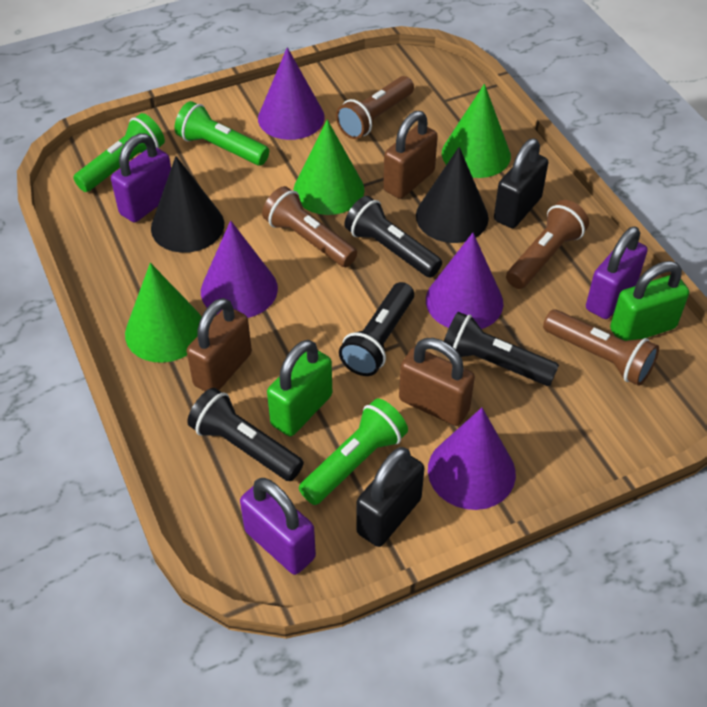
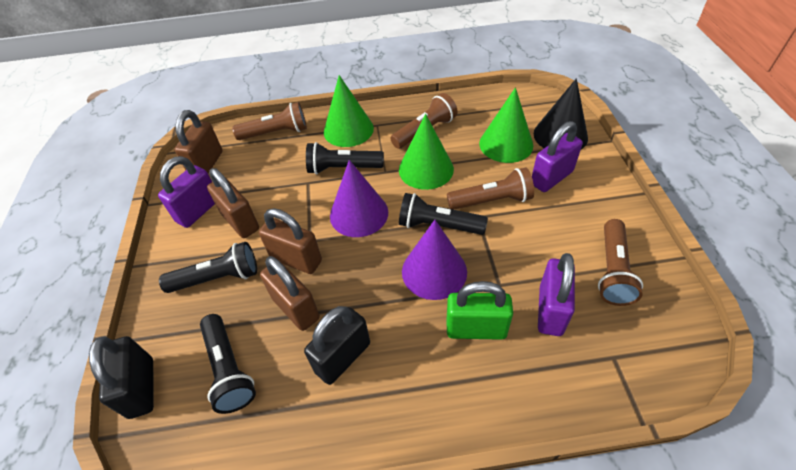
black cone: [151,156,224,253] [416,147,489,243] = 2 -> [534,78,588,149] = 1
brown padlock: [187,298,252,391] [383,111,438,199] [399,338,475,426] = 3 -> [174,110,223,173] [207,168,259,238] [259,208,322,274] [260,256,320,331] = 4
green flashlight: [73,113,165,192] [175,101,269,166] [299,398,408,505] = 3 -> none = 0
green padlock: [267,340,332,436] [610,261,689,341] = 2 -> [447,281,513,340] = 1
purple cone: [201,221,278,318] [258,47,325,140] [426,233,503,329] [428,408,516,510] = 4 -> [330,160,388,237] [402,220,467,300] = 2

